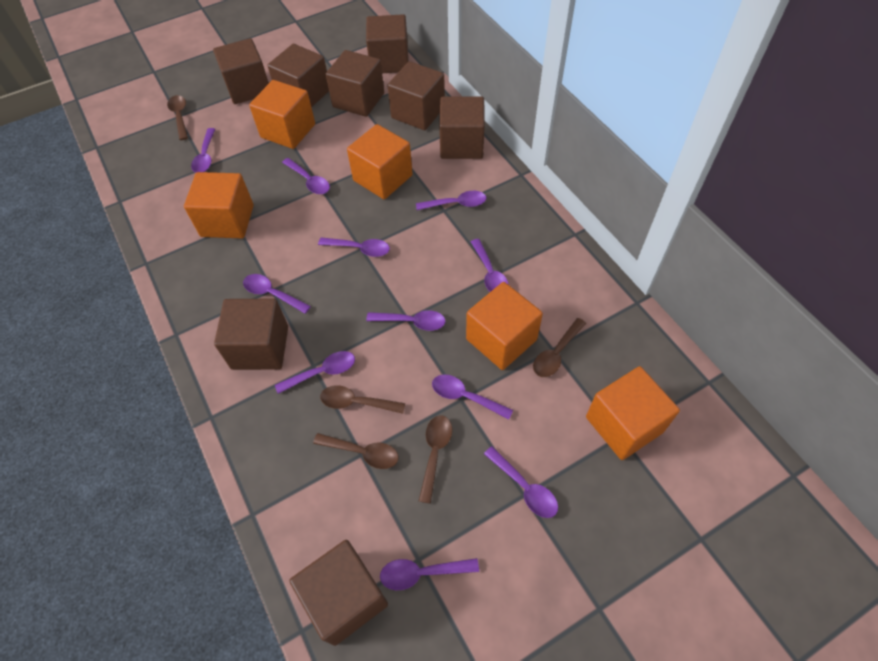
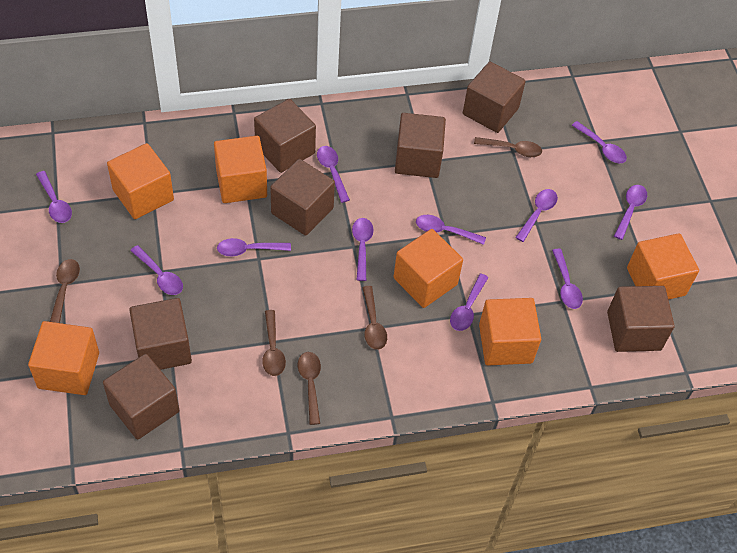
brown cube: [213,38,269,104] [214,299,288,370] [268,44,329,107] [289,540,388,646] [326,50,384,117] [366,14,409,73] [387,61,445,130] [439,96,485,159] = 8 -> [103,354,179,440] [129,298,192,370] [254,99,316,173] [270,159,335,236] [395,113,446,178] [463,62,526,133] [607,286,675,352] = 7
orange cube: [184,172,254,238] [249,80,315,149] [347,124,413,199] [466,282,543,370] [586,366,680,460] = 5 -> [28,321,99,395] [107,143,174,219] [214,136,267,203] [393,229,463,308] [479,298,541,365] [627,233,699,300] = 6

